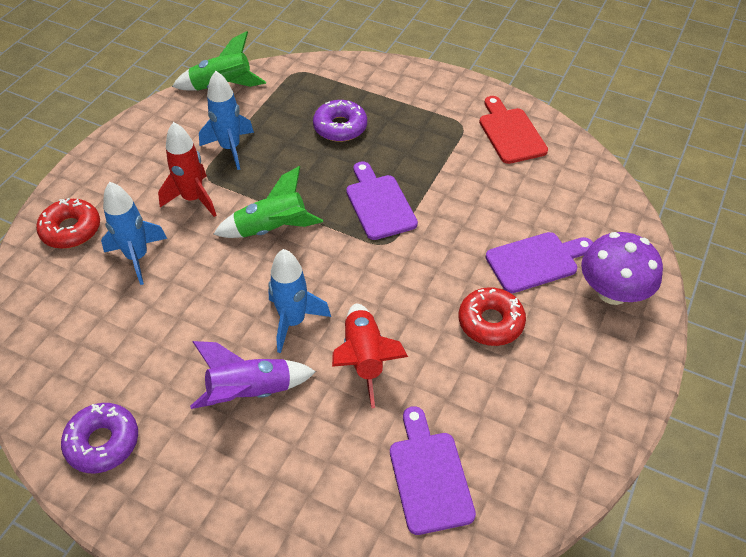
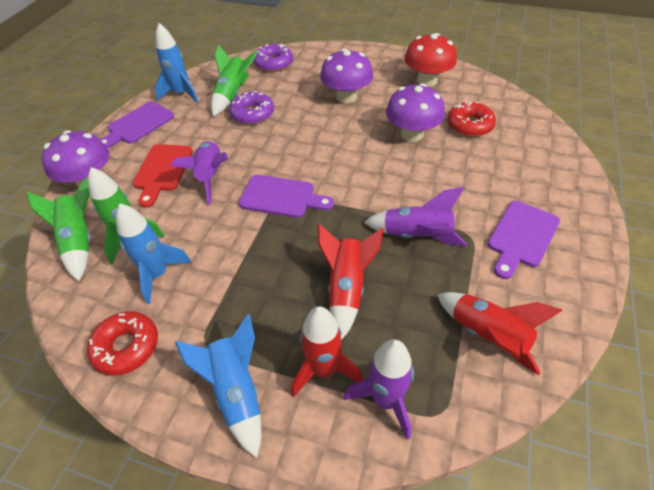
green rocket: [172,31,266,90] [214,166,323,238] = 2 -> [26,178,90,282] [88,167,164,265] [211,44,258,116] = 3
purple mushroom: [581,232,663,305] = 1 -> [41,130,109,188] [320,49,373,103] [386,83,445,142] = 3
purple rocket: [190,341,316,409] = 1 -> [170,141,228,205] [344,339,414,440] [364,187,467,246] = 3
red mushroom: none = 0 -> [405,33,457,86] = 1
red rocket: [158,122,217,217] [332,304,408,408] = 2 -> [291,306,363,397] [318,224,384,340] [437,292,563,375] = 3

